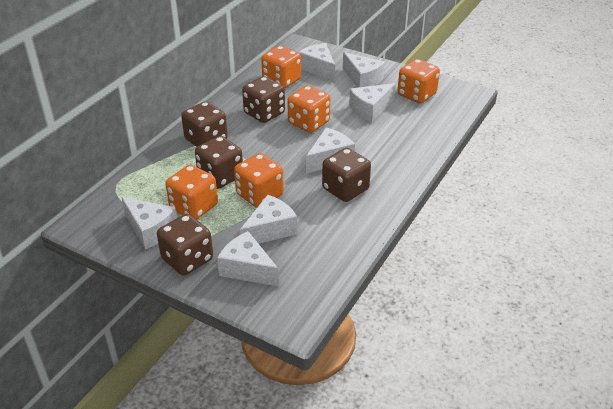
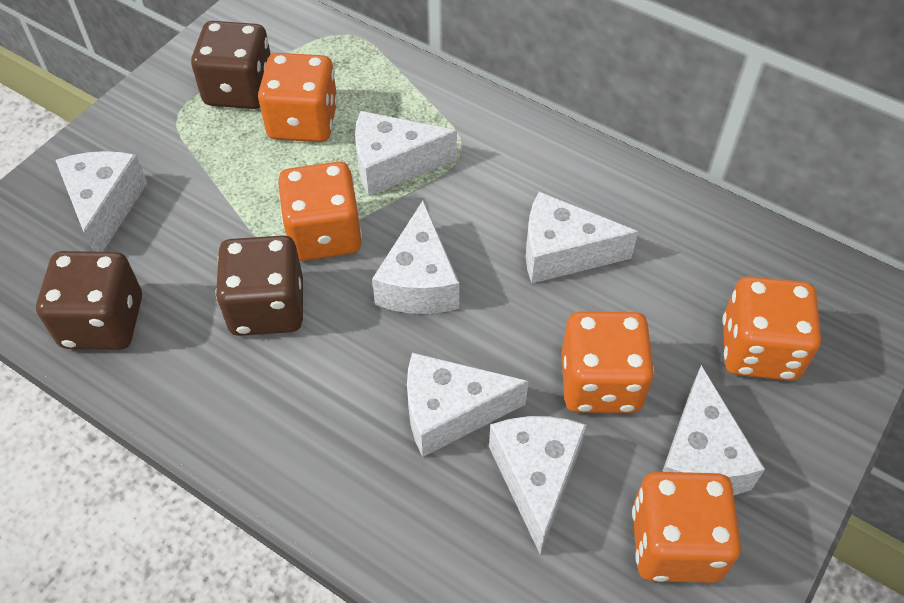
brown dice: [157,214,213,276] [181,101,228,147] [195,136,243,189] [242,76,285,123] [322,148,371,202] = 5 -> [36,251,142,350] [191,21,271,109] [216,235,303,336] = 3

